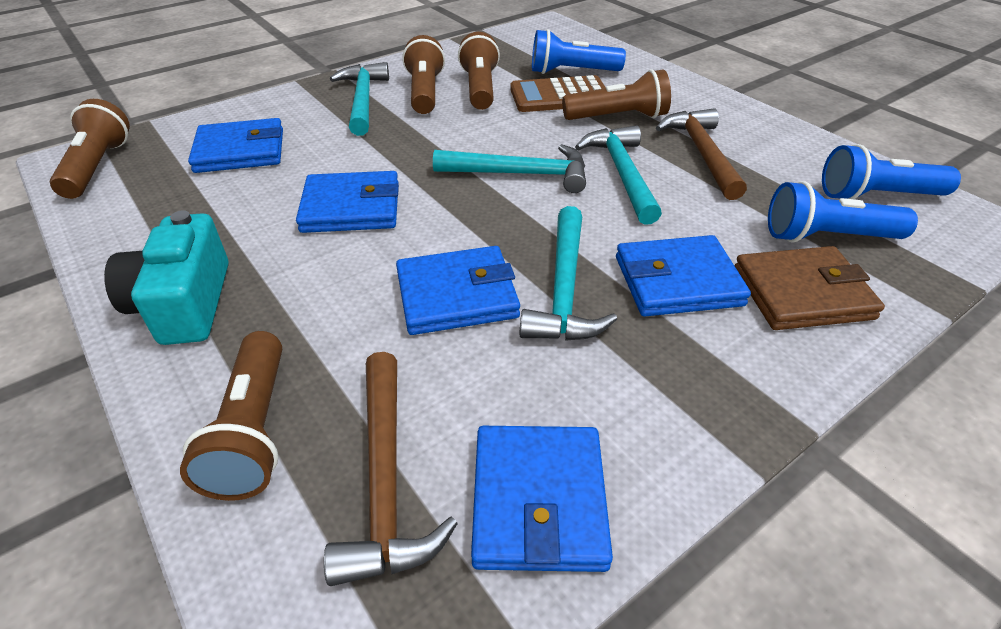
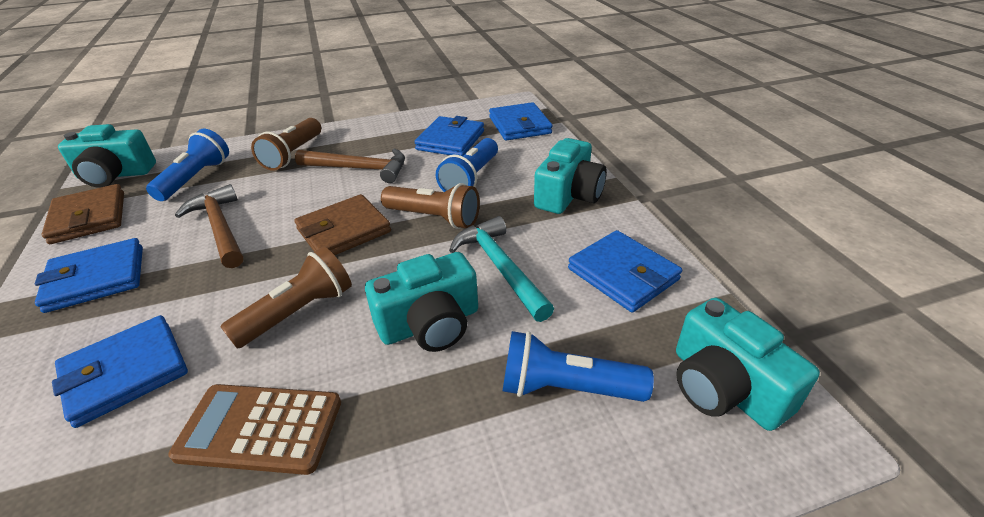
brown flashlight: [50,99,130,199] [180,331,282,501] [402,35,445,114] [458,32,500,110] [562,69,671,120] = 5 -> [220,247,352,348] [251,118,321,171] [381,183,480,229] = 3
brown wallet: [734,246,885,330] = 1 -> [42,184,124,244] [294,194,391,255] = 2
turquoise camera: [104,210,228,345] = 1 -> [58,124,156,188] [365,252,478,352] [534,138,607,214] [676,298,820,431] = 4
turquoise hammer: [330,62,389,136] [433,144,586,193] [520,206,617,341] [575,125,662,225] = 4 -> [449,216,554,322] = 1

